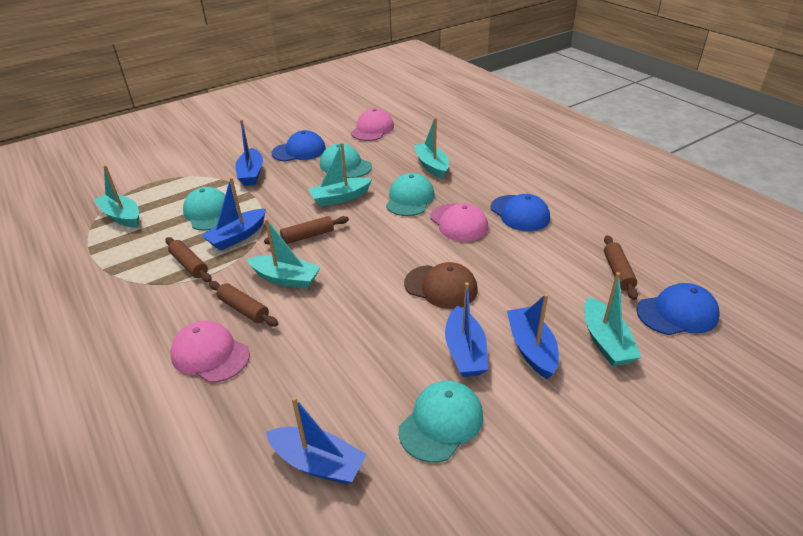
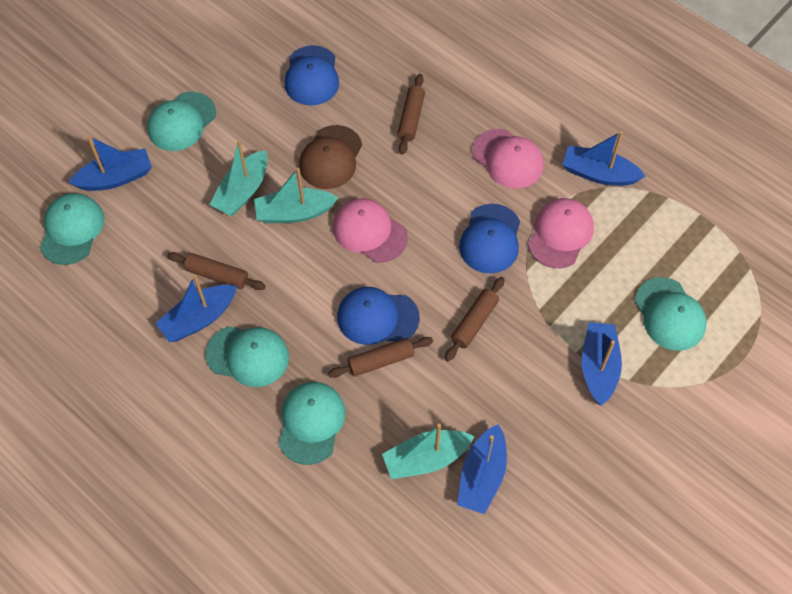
turquoise boat: [94,165,139,228] [247,219,320,289] [308,143,372,207] [413,117,449,179] [584,272,641,366] = 5 -> [209,140,268,216] [254,168,338,223] [382,424,474,479] = 3
turquoise cap: [183,187,225,231] [320,143,372,178] [386,173,435,216] [399,381,483,463] = 4 -> [40,193,104,265] [147,92,216,151] [205,326,289,387] [279,382,346,465] [634,277,707,351] = 5

